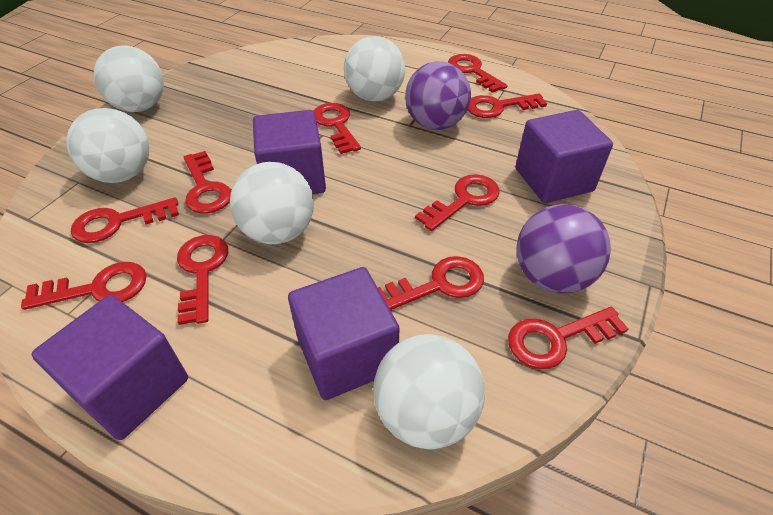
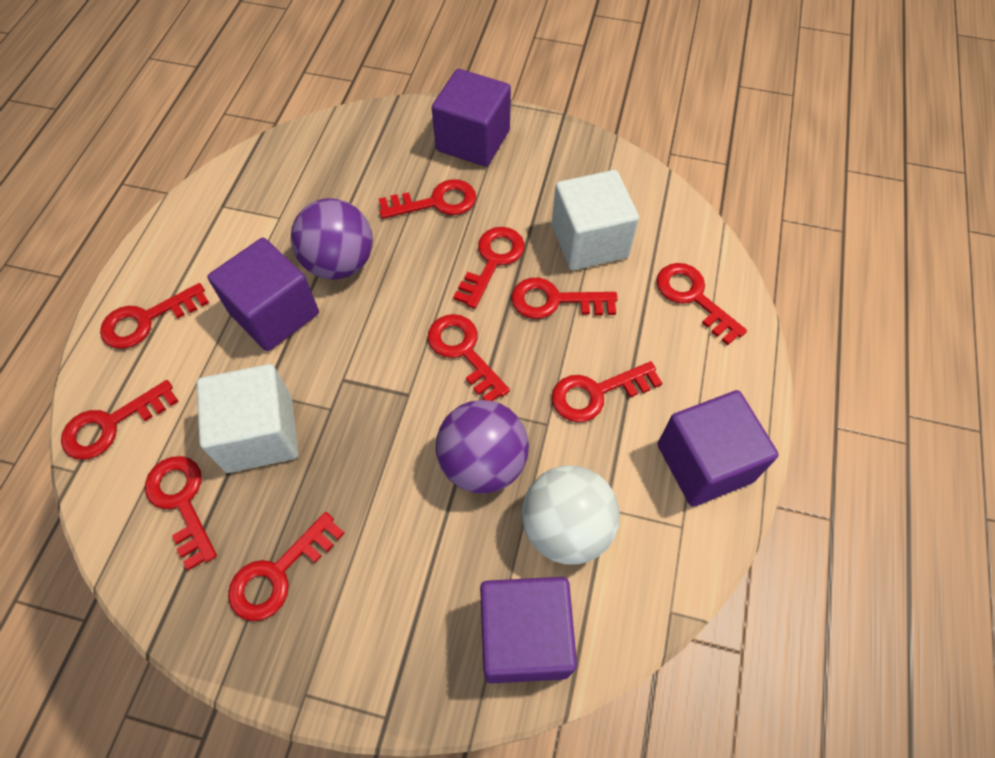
white ball: [66,108,149,183] [94,45,164,112] [230,162,314,245] [344,36,405,101] [373,334,485,449] = 5 -> [522,465,620,565] = 1
white cube: none = 0 -> [197,364,298,473] [552,170,639,270] = 2

